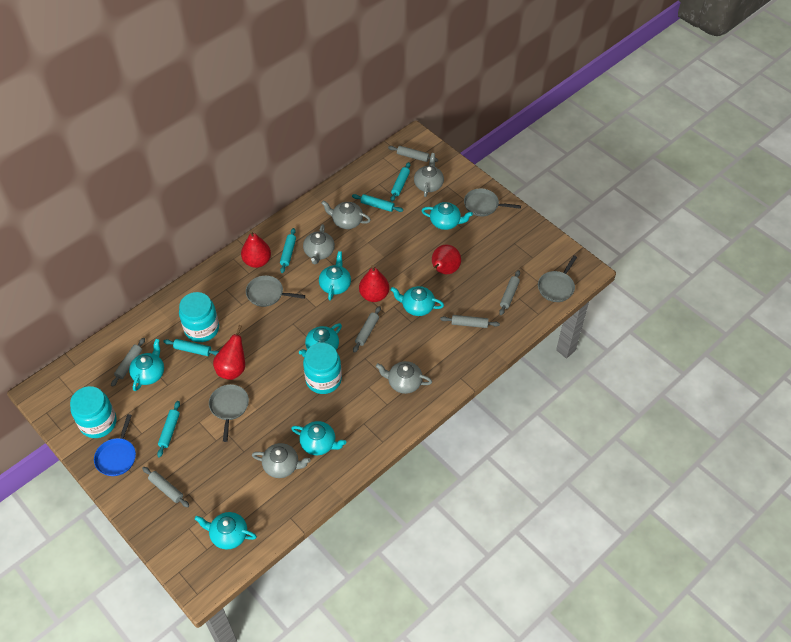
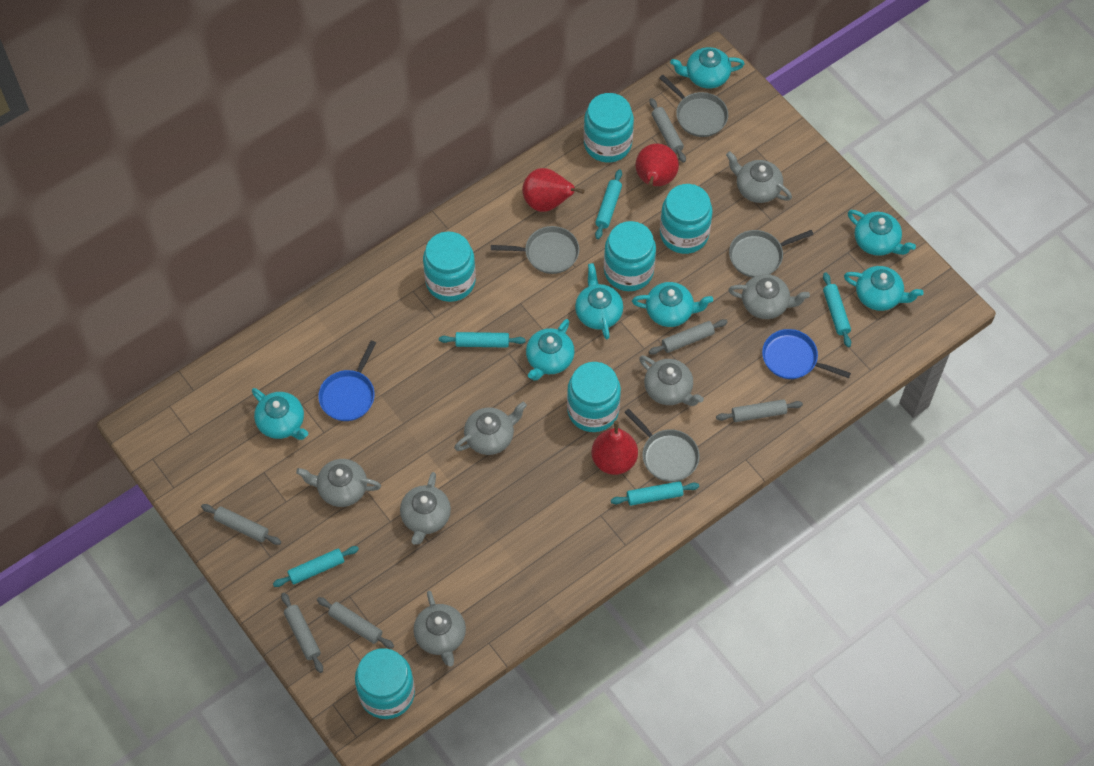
blue pan: [94,414,136,476] = 1 -> [318,341,376,421] [762,329,851,379] = 2
grey teapot: [252,443,311,478] [303,224,335,265] [321,201,371,229] [376,361,432,394] [414,153,444,197] = 5 -> [296,459,381,507] [400,472,451,545] [413,591,466,667] [454,402,527,455] [639,355,704,406] [726,151,792,203] [728,274,810,319] = 7
red pear: [213,325,245,380] [241,230,271,268] [359,265,389,302] [432,244,461,274] = 4 -> [522,168,585,212] [591,421,638,475] [636,144,679,187] = 3
turquoise jar: [70,386,116,438] [179,292,219,342] [303,343,342,394] = 3 -> [355,648,415,719] [423,232,476,302] [567,362,621,432] [584,93,634,162] [604,221,656,291] [660,184,713,254] = 6

